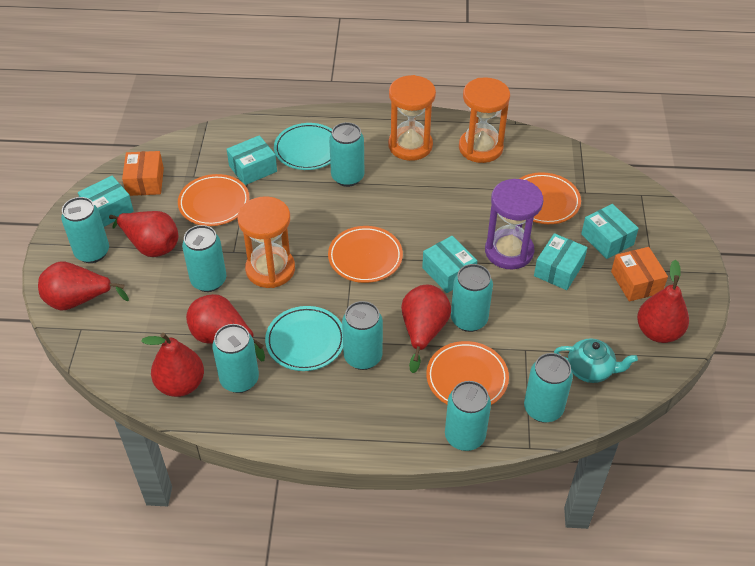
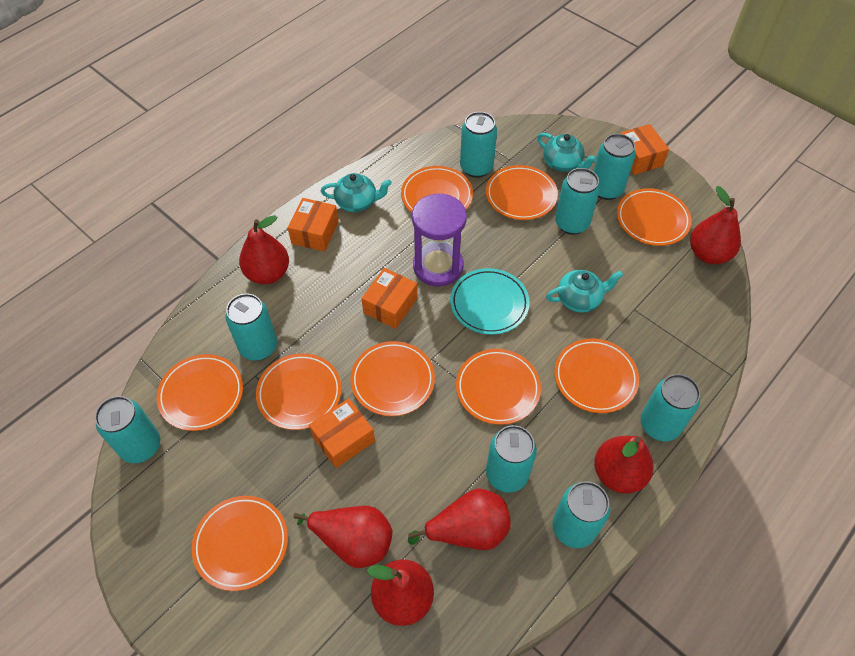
orange box: [122,151,164,196] [611,247,668,302] = 2 -> [287,198,339,252] [309,398,375,468] [361,268,417,329] [620,124,669,175] = 4
orange hourglass: [237,196,295,288] [388,75,436,161] [459,77,510,163] = 3 -> none = 0
orange plate: [178,174,249,226] [328,226,403,283] [426,341,509,405] [520,172,581,224] = 4 -> [157,354,243,431] [192,496,288,591] [256,353,342,430] [350,341,435,416] [401,166,473,213] [456,349,541,425] [486,165,558,220] [554,339,639,413] [617,188,692,246] = 9
turquoise box: [78,176,134,227] [227,135,277,185] [422,236,477,293] [534,233,588,290] [581,204,639,259] = 5 -> none = 0
turquoise plate: [265,306,343,371] [274,123,332,170] = 2 -> [450,268,530,335] = 1
turquoise teapot: [554,338,638,383] = 1 -> [321,173,392,212] [537,133,597,172] [546,270,623,313] = 3

